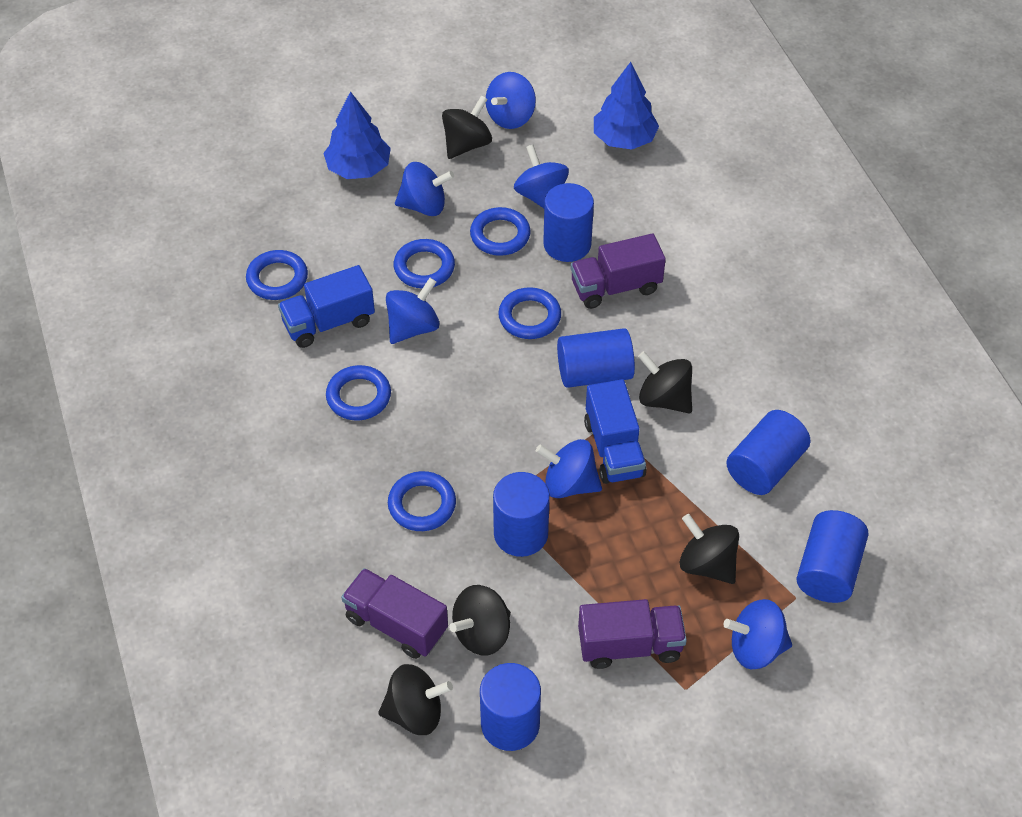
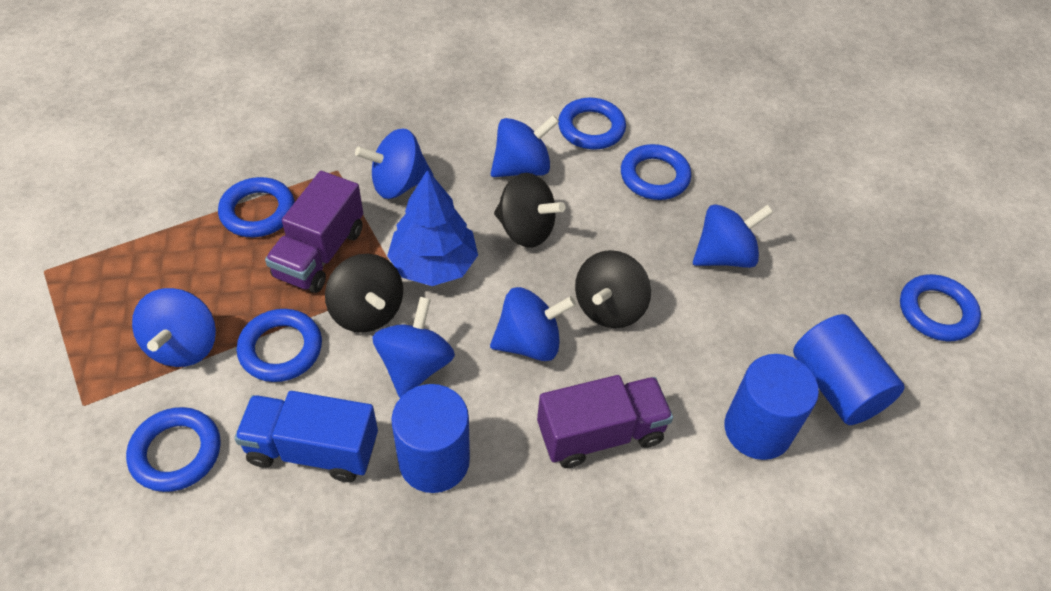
black spinning top: [378,664,453,735] [442,95,492,159] [449,585,511,656] [638,351,692,413] [679,514,739,584] = 5 -> [325,254,403,333] [494,173,565,248] [575,250,651,328] = 3
blue cylinder: [480,663,541,751] [493,472,550,557] [543,183,594,262] [557,328,635,388] [726,410,811,495] [796,510,869,603] = 6 -> [391,384,470,493] [724,354,819,460] [793,314,905,425] = 3
blue tree: [323,91,391,179] [594,62,659,150] = 2 -> [387,170,478,286] = 1
blue truck: [278,265,375,348] [584,379,646,484] = 2 -> [234,391,378,482] = 1
purple truck: [341,568,448,659] [570,233,666,309] [578,599,687,669] = 3 -> [265,171,363,293] [537,375,673,468] = 2

